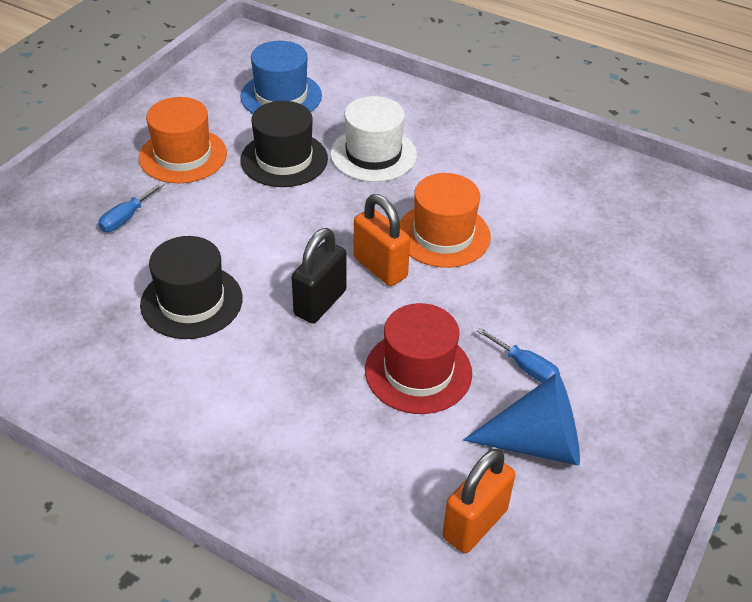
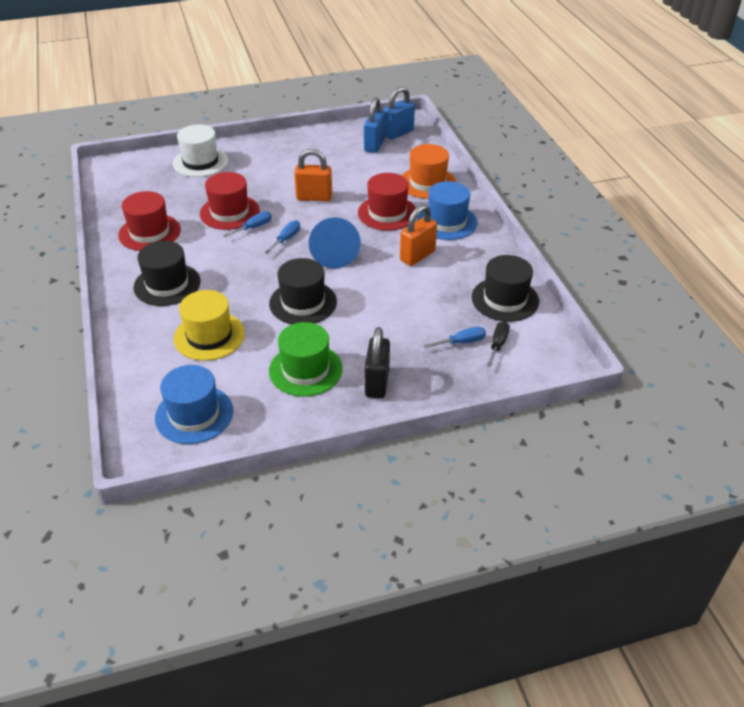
black hat: [140,236,243,339] [240,101,328,187] = 2 -> [134,241,201,306] [269,258,337,324] [472,255,539,322] = 3
black screwdriver: none = 0 -> [487,321,510,367] = 1
blue hat: [240,41,322,114] = 1 -> [155,365,233,444] [417,181,477,240] = 2
blue padlock: none = 0 -> [364,97,386,153] [383,86,415,140] = 2
blue screwdriver: [98,182,165,232] [477,327,560,383] = 2 -> [223,211,272,237] [264,220,300,254] [424,327,486,348] = 3
green hat: none = 0 -> [269,322,343,397] = 1
orange hat: [139,97,227,183] [400,173,491,268] = 2 -> [402,144,456,199] = 1
red hat: [365,303,472,414] = 1 -> [118,191,181,251] [200,172,260,230] [358,173,416,231] = 3
yellow hat: none = 0 -> [174,290,245,361] = 1

